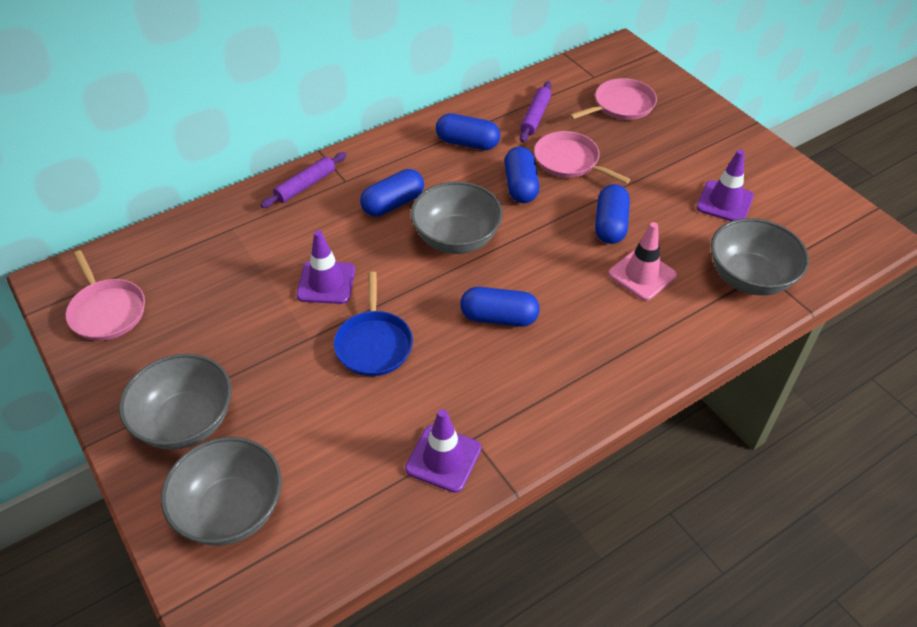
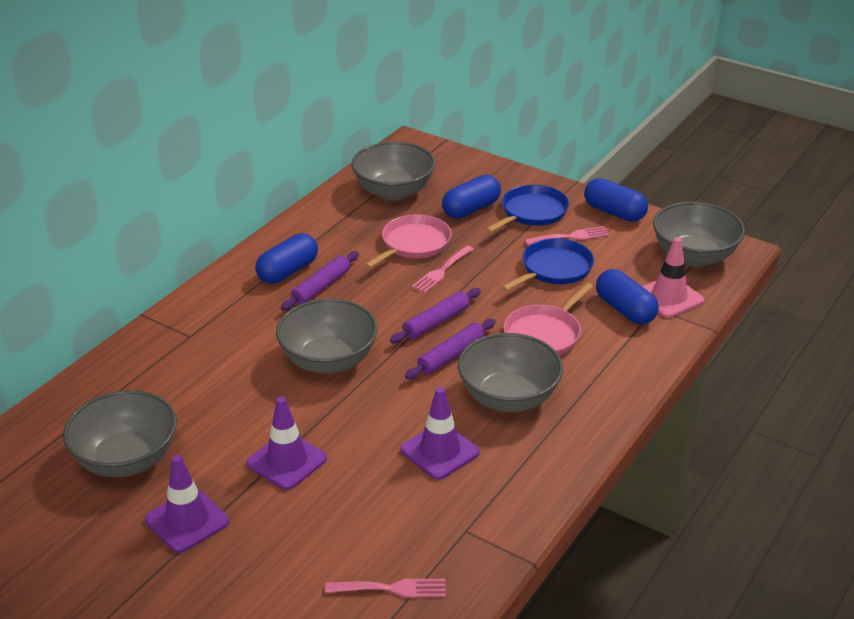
blue capsule: [360,169,424,217] [436,113,500,150] [460,287,540,327] [504,147,539,203] [595,184,630,244] = 5 -> [255,233,318,284] [442,175,501,219] [584,178,648,222] [596,269,659,325] = 4
blue pan: [333,272,413,376] = 1 -> [486,185,569,233] [502,238,594,291] = 2
grey bowl: [119,354,232,450] [161,437,282,546] [411,181,503,254] [711,218,809,295] = 4 -> [63,390,177,477] [276,299,378,374] [351,141,435,201] [458,333,563,412] [653,202,745,267] = 5
pink fork: none = 0 -> [325,579,446,598] [412,246,474,293] [525,226,610,246] = 3
pink pan: [66,250,145,341] [534,131,631,184] [570,78,657,120] = 3 -> [365,214,452,268] [503,283,593,355] = 2
purple rolling pin: [261,152,346,208] [520,81,551,143] = 2 -> [281,251,359,311] [390,288,481,343] [405,319,496,379] = 3

